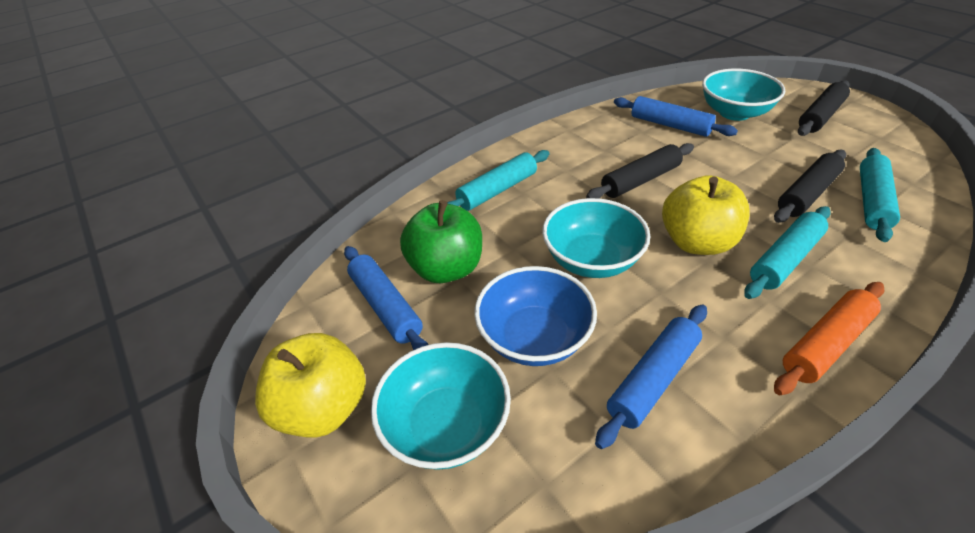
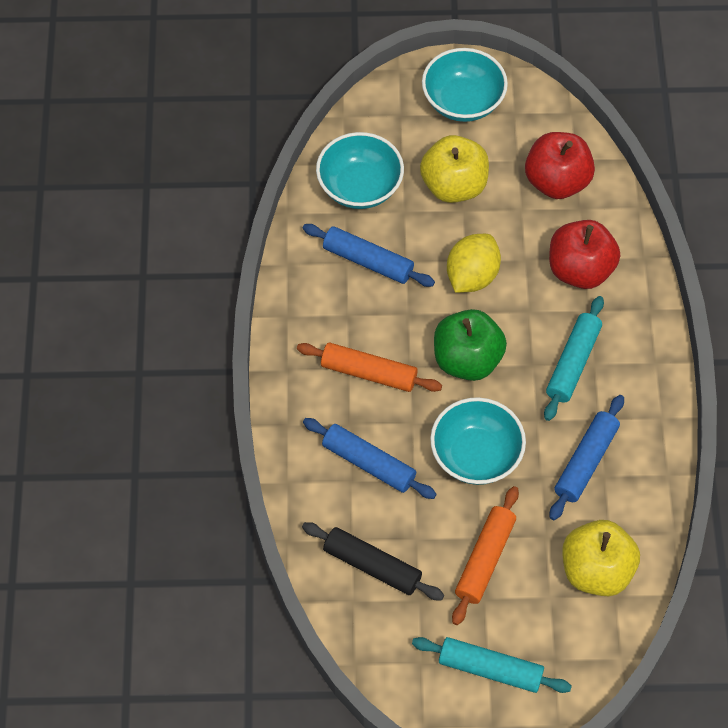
black rolling pin: [586,143,694,198] [774,149,846,223] [798,81,850,136] = 3 -> [302,522,444,601] = 1
blue bowl: [474,266,597,366] = 1 -> none = 0
orange rolling pin: [774,282,884,395] = 1 -> [297,343,442,392] [452,486,519,625] = 2
red apple: none = 0 -> [525,132,595,199] [549,220,620,289] = 2
turquoise rolling pin: [447,150,550,211] [744,206,831,299] [860,148,900,242] = 3 -> [412,637,572,693] [544,296,604,421] = 2
yellow lemon: none = 0 -> [447,234,501,293] = 1

